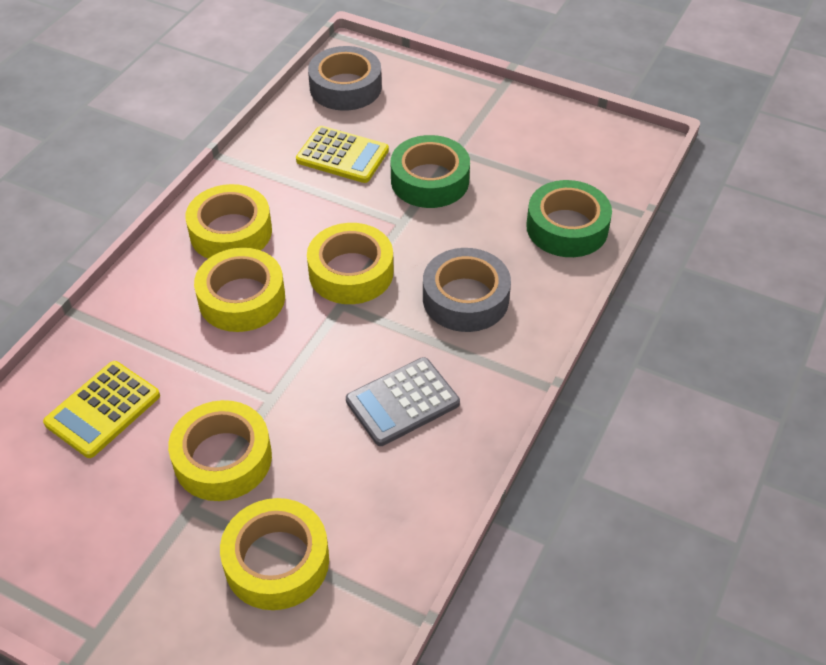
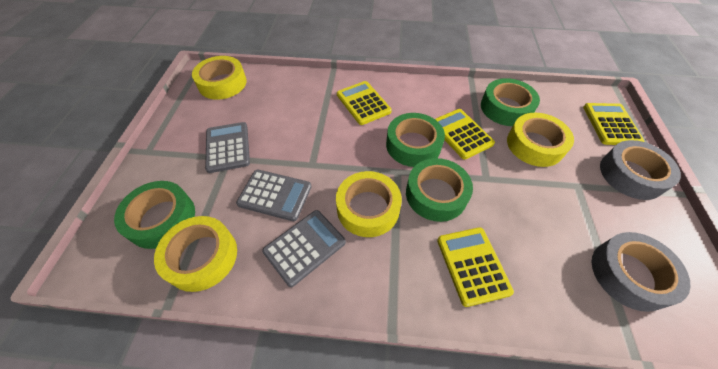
green tape: [391,135,470,208] [526,180,612,257] = 2 -> [114,181,195,249] [386,113,445,167] [406,158,473,222] [481,78,540,126] = 4
grey calculator: [346,357,460,446] = 1 -> [205,122,250,173] [236,169,312,221] [262,210,346,287] = 3
yellow calculator: [43,361,160,458] [296,126,389,183] = 2 -> [337,81,392,125] [435,109,495,159] [437,227,514,307] [583,103,645,145] = 4
yellow tape: [168,400,272,501] [185,184,272,259] [194,248,285,332] [220,498,329,610] [307,223,393,304] = 5 -> [154,216,237,292] [192,56,247,100] [336,171,402,237] [507,113,574,167] = 4

